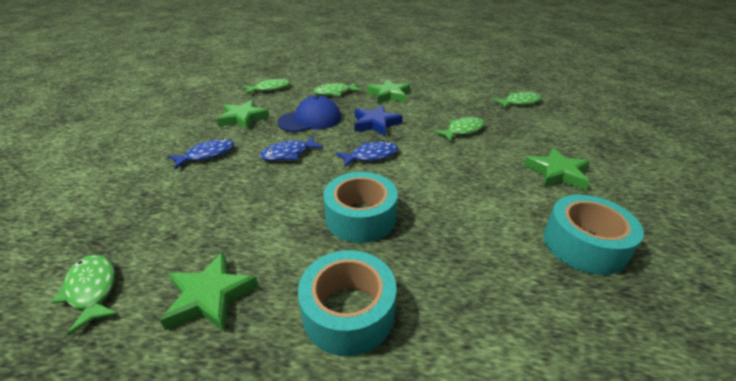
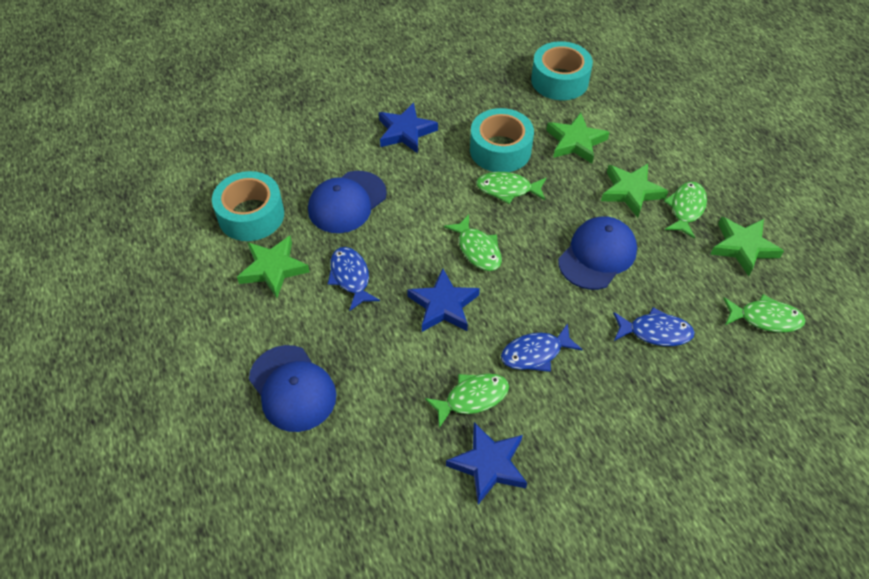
blue cap: [277,96,341,132] = 1 -> [249,345,336,432] [308,171,387,233] [558,216,637,290] = 3
blue star: [354,105,403,136] = 1 -> [379,103,438,153] [407,268,480,332] [446,422,527,505] = 3

